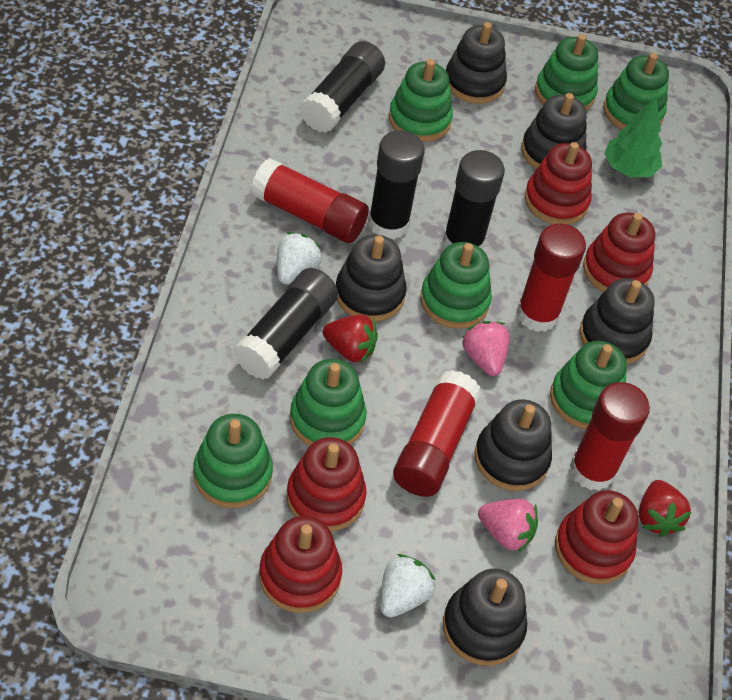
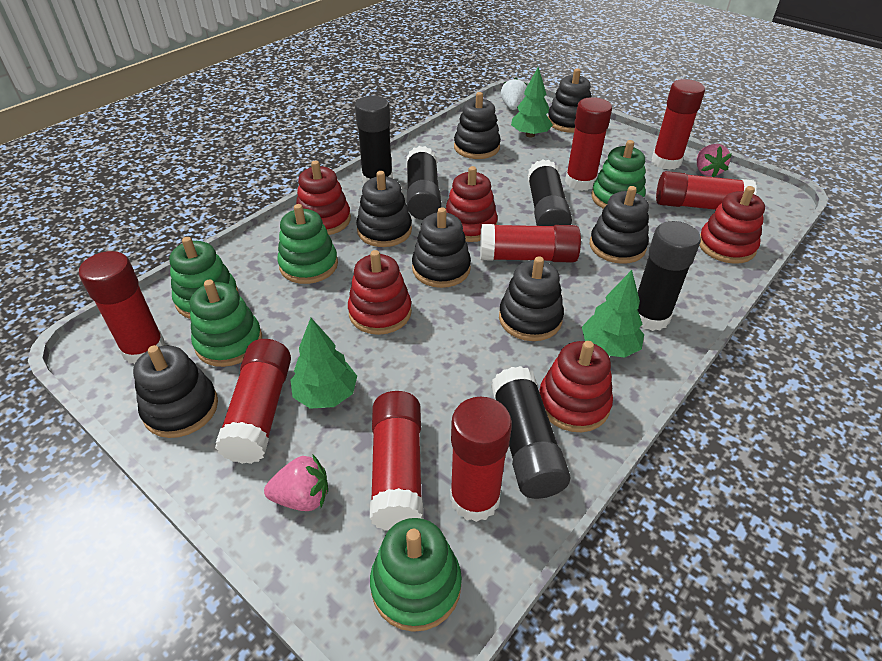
black glue stick: [233,268,338,380] [300,41,385,133] [368,130,425,240] [443,150,505,249] = 4 -> [355,96,393,184] [406,146,441,220] [491,366,570,499] [527,160,572,226] [637,221,701,331] = 5
black stacking toy: [336,235,407,322] [443,569,527,666] [446,22,507,104] [474,399,552,491] [521,93,587,169] [579,278,655,364] = 6 -> [133,345,218,438] [356,171,412,247] [412,207,471,288] [454,92,501,159] [499,256,564,341] [548,68,591,133] [590,186,649,264] = 7
green stacking toy: [193,414,273,508] [290,359,367,446] [389,59,453,142] [420,242,492,329] [535,34,598,111] [550,341,627,429] [603,53,669,130] = 7 -> [169,237,239,319] [190,279,262,367] [277,204,338,284] [370,518,462,632] [591,140,646,209] = 5
green tree: [604,98,662,177] = 1 -> [291,318,357,409] [511,67,553,137] [582,270,644,358] = 3
red glue stick: [251,158,369,243] [393,370,482,497] [516,223,586,332] [570,382,650,491] = 4 -> [79,251,166,364] [215,339,291,464] [370,391,423,531] [450,397,512,522] [480,224,581,262] [565,97,612,191] [652,79,705,170] [656,171,757,210] = 8
red strawberry: [323,315,378,363] [639,480,691,537] = 2 -> none = 0
white strawberry: [277,232,322,285] [380,554,435,617] = 2 -> [501,77,527,110] = 1

